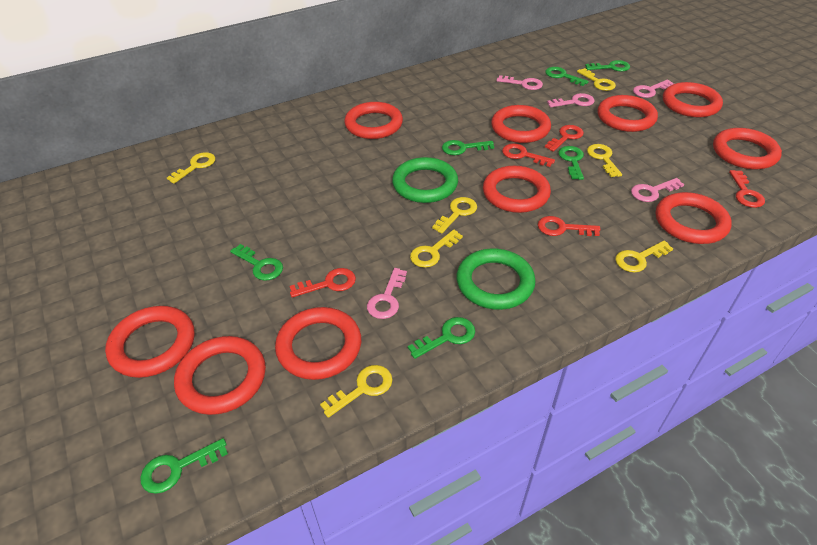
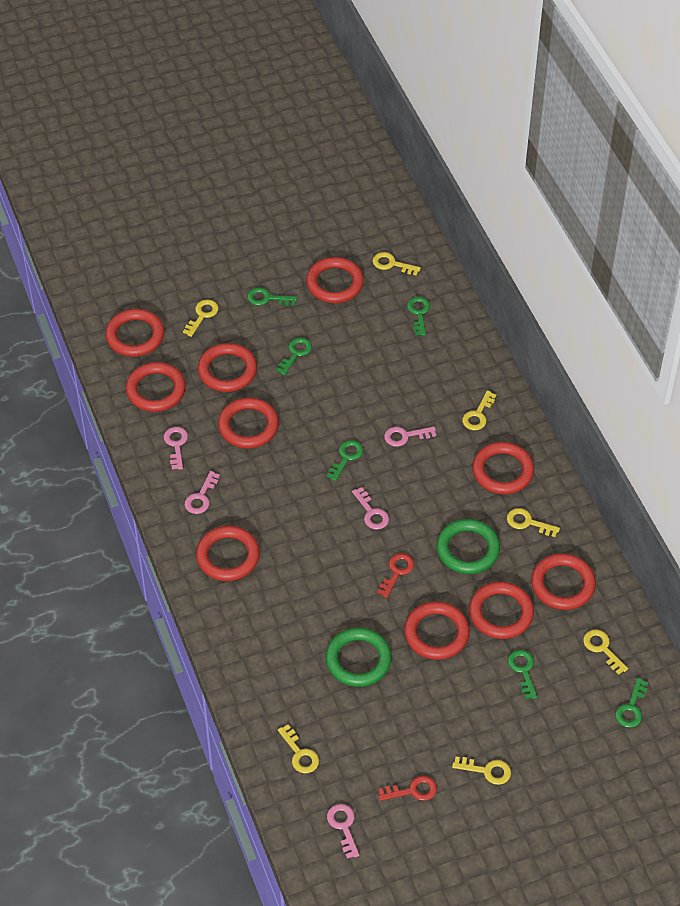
green key: [140,438,228,494] [230,244,283,281] [408,317,475,359] [442,140,494,155] [545,67,589,86] [558,146,584,180] [585,60,630,71] = 7 -> [247,287,297,306] [276,337,312,375] [327,440,363,481] [407,297,430,336] [508,650,537,699] [615,678,648,728] = 6
red key: [290,268,356,298] [502,144,555,167] [538,216,600,236] [545,125,584,152] [729,170,765,208] = 5 -> [377,553,414,598] [378,776,437,801] = 2

